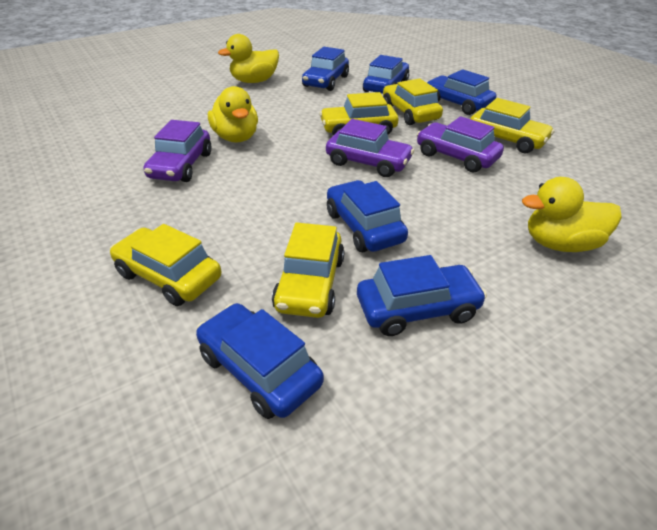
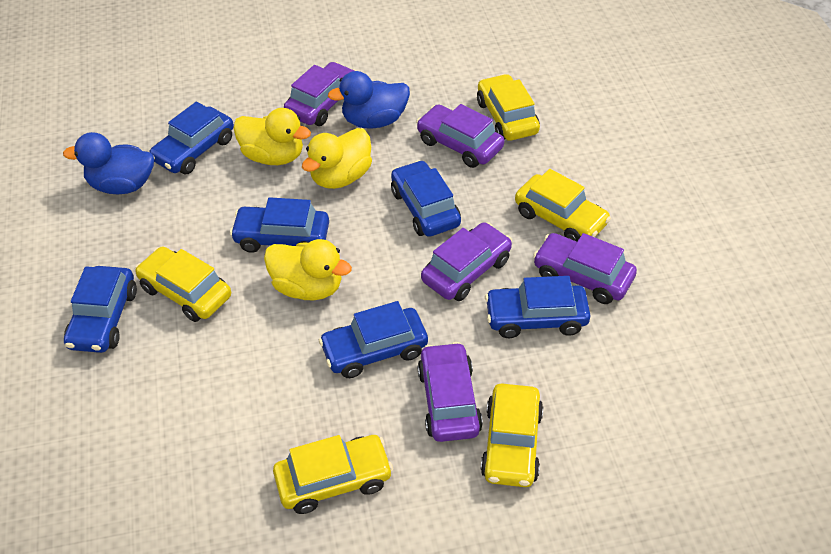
blue duck: none = 0 -> [63,132,154,194] [328,71,410,129] = 2
purple car: [144,120,211,182] [326,119,414,177] [417,116,504,173] = 3 -> [284,62,357,126] [416,104,504,168] [417,342,483,442] [421,222,512,301] [533,233,637,304] = 5

